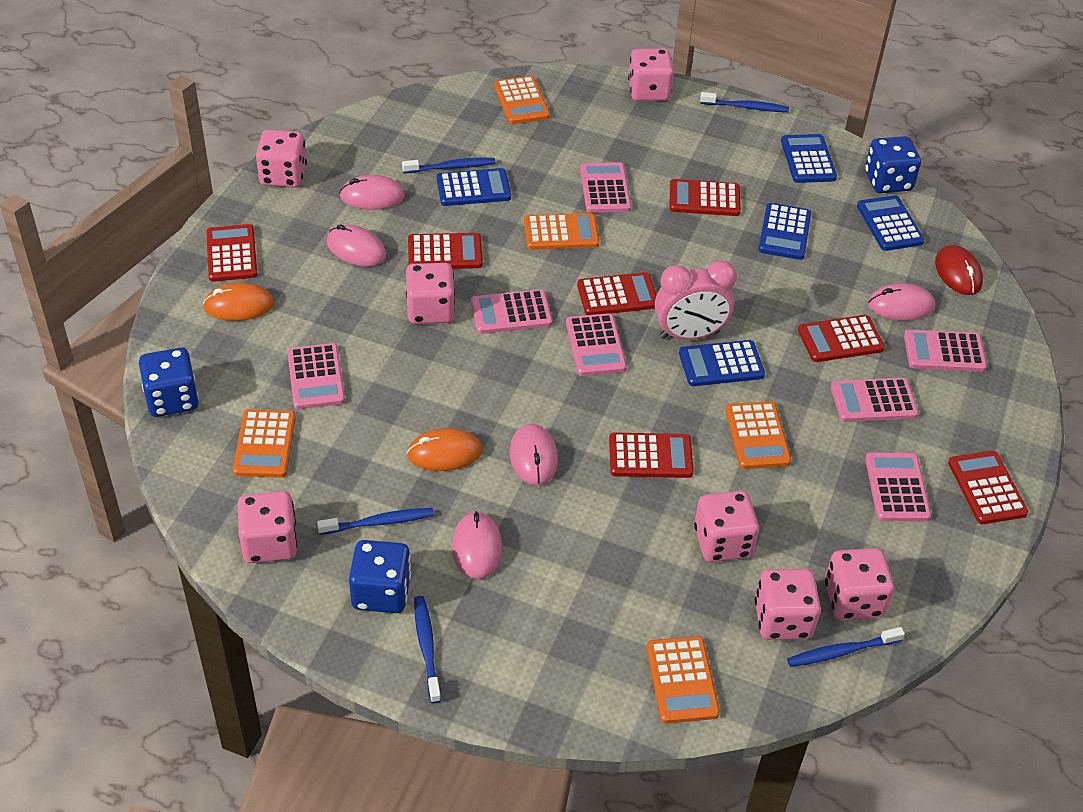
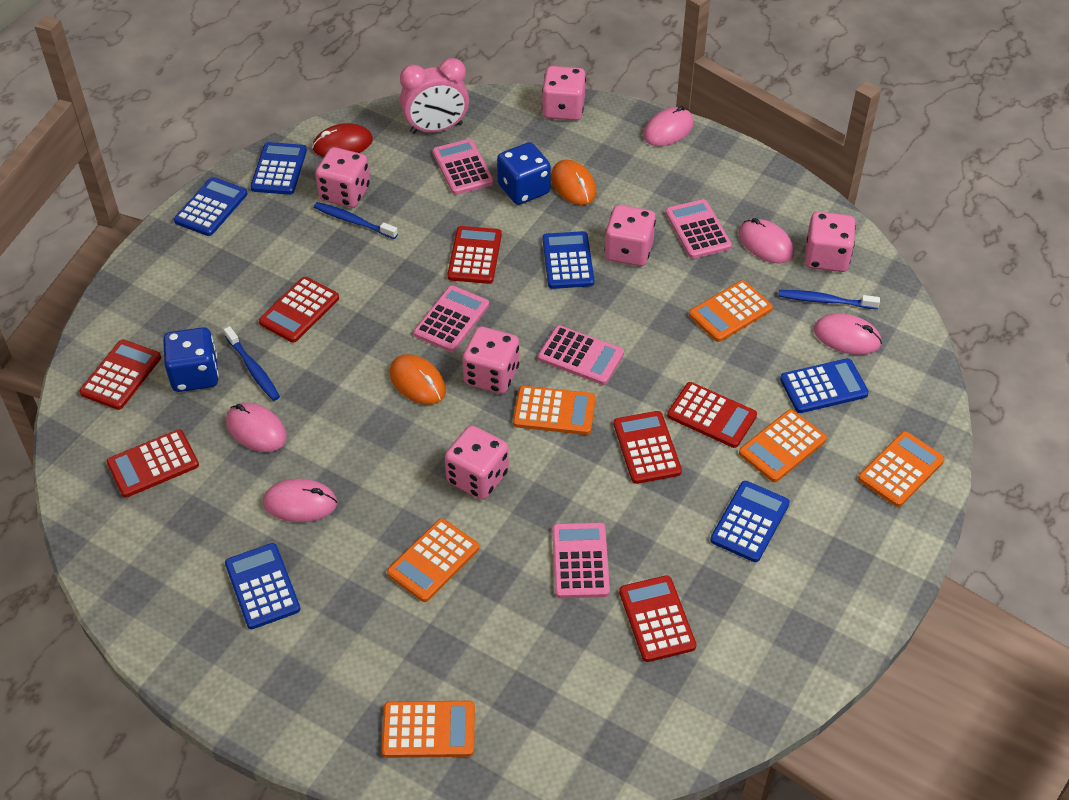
blue calculator: [436,168,511,206] [679,340,765,386] [758,203,811,260] [781,134,837,183] [857,195,925,251] = 5 -> [174,177,248,236] [225,543,300,629] [250,142,307,195] [543,231,594,289] [710,481,790,562] [780,358,869,413] = 6
blue dice: [139,348,199,417] [349,540,411,613] [865,136,921,193] = 3 -> [163,327,219,392] [497,142,551,205] = 2
blue toothbrush: [317,508,434,535] [402,158,496,173] [414,596,441,703] [700,92,789,112] [787,627,905,667] = 5 -> [224,326,280,401] [314,202,398,239] [779,290,880,309] = 3
orange calculator: [233,409,296,478] [494,76,550,124] [524,213,599,250] [646,636,720,724] [725,401,791,469] = 5 -> [382,701,475,758] [387,518,479,602] [513,386,596,435] [689,280,773,342] [739,409,827,482] [858,431,945,507] = 6
pink calculator: [287,343,345,409] [471,289,552,334] [566,313,627,376] [580,162,631,213] [831,378,919,422] [865,452,931,522] [904,330,987,372] = 7 -> [414,285,489,352] [433,139,494,195] [538,325,624,385] [552,523,610,598] [665,199,732,259] = 5
pink dice: [238,491,297,563] [256,130,307,188] [406,263,455,324] [628,49,674,101] [694,491,759,562] [755,569,821,640] [825,548,894,620] = 7 -> [315,147,370,208] [445,425,509,500] [462,326,519,394] [542,66,586,121] [604,205,656,266] [805,212,856,272] = 6

